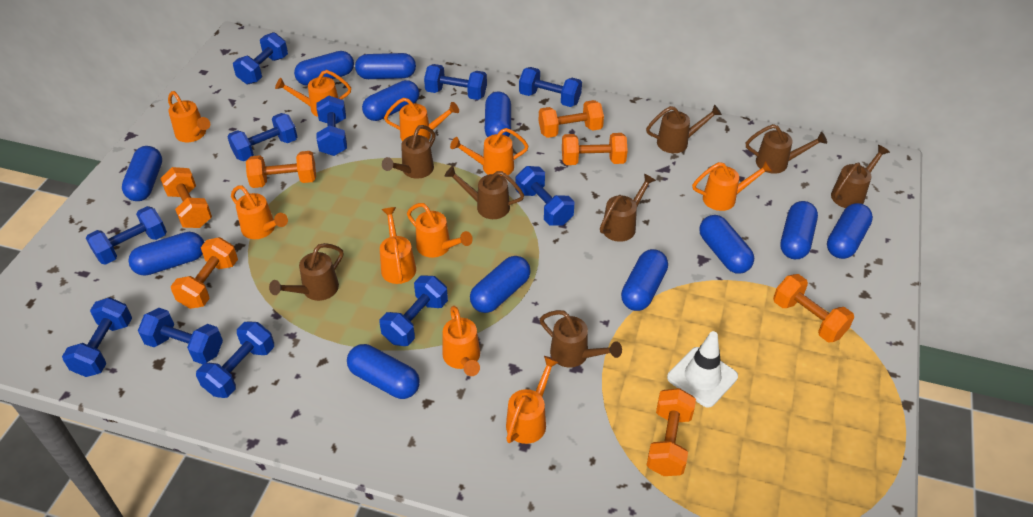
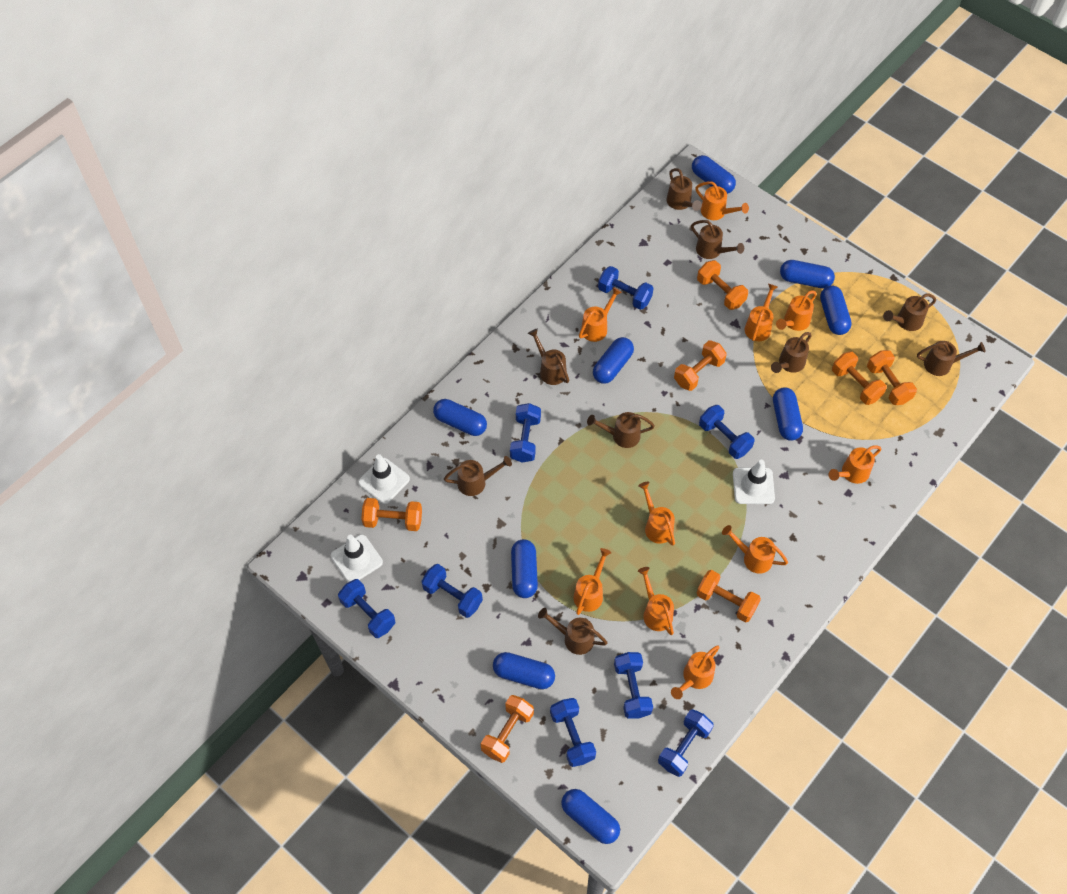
blue capsule: [122,146,162,201] [128,232,204,276] [294,51,354,86] [347,344,420,399] [355,53,416,79] [362,80,419,121] [470,256,531,313] [485,91,511,137] [621,249,668,311] [699,215,754,273] [780,201,818,259] [827,203,873,259] = 12 -> [433,399,487,436] [493,652,555,689] [511,539,538,598] [561,789,620,844] [593,337,634,384] [692,155,736,194] [773,387,803,441] [780,260,835,288] [820,286,852,335] = 9
blue dumbbell: [62,297,132,377] [86,206,167,265] [138,308,223,364] [196,321,274,398] [227,113,297,161] [233,32,288,84] [316,96,347,156] [380,276,448,346] [424,64,487,100] [516,166,574,226] [519,67,582,107] = 11 -> [338,579,395,638] [421,564,483,618] [510,403,541,462] [550,698,596,767] [598,266,653,310] [614,652,653,719] [658,709,714,777] [699,405,754,459] = 8
brown watering can: [269,243,343,301] [382,125,436,179] [445,166,524,219] [540,310,622,368] [600,173,656,242] [646,104,722,153] [746,124,827,174] [831,145,890,208] = 8 -> [444,456,512,496] [528,329,569,385] [538,608,607,655] [587,412,655,448] [666,168,702,211] [691,220,744,259] [771,332,812,373] [883,294,936,331] [917,341,985,376] = 9
white traffic cone: [667,331,738,408] = 1 -> [331,535,383,582] [358,454,410,504] [733,460,775,504] = 3

